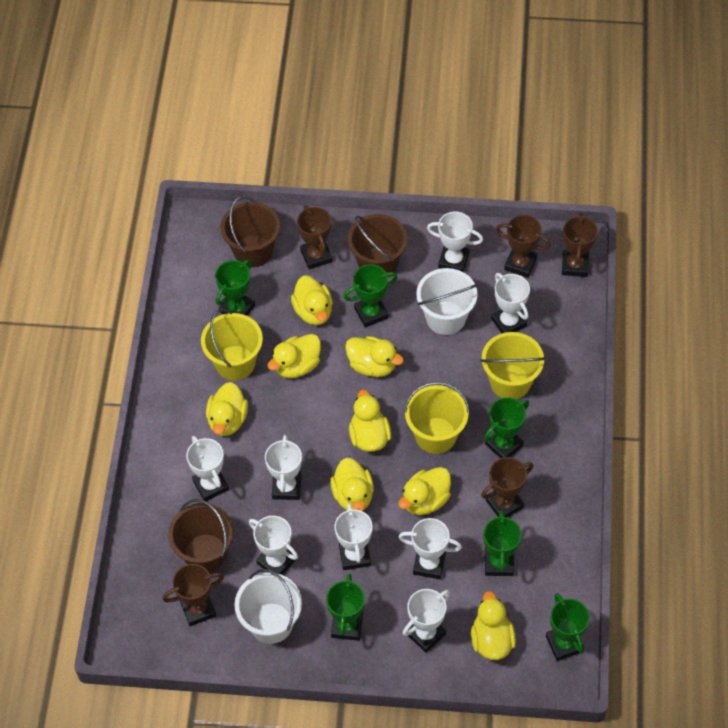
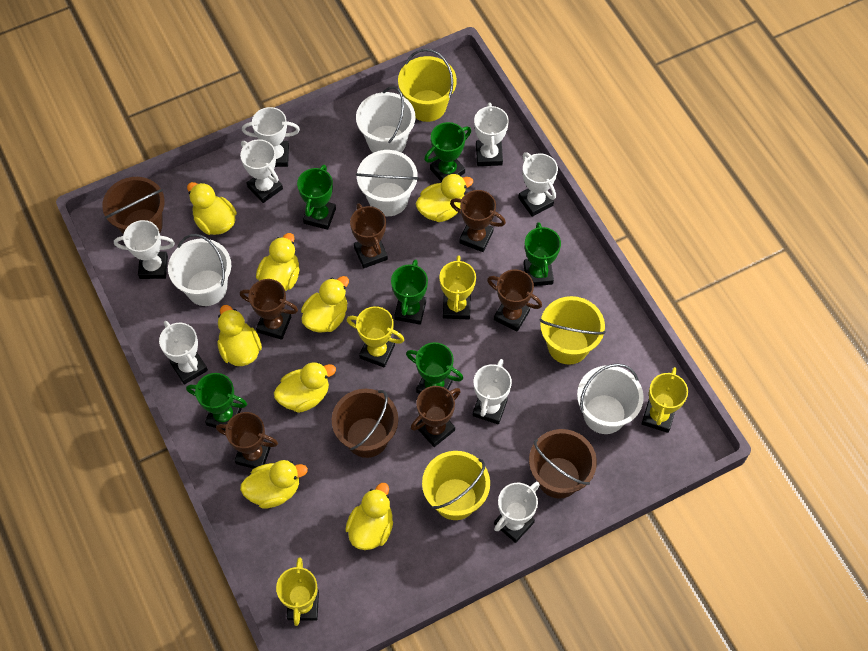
brown trophy: [163,564,224,626] [297,205,333,270] [481,457,533,518] [496,215,551,278] [562,213,598,277] = 5 -> [216,412,278,469] [240,279,298,340] [350,203,388,268] [411,386,461,447] [450,190,506,252] [487,269,542,331] = 6
white bucket: [235,569,302,644] [416,268,478,335] = 2 -> [168,234,231,306] [356,86,415,153] [356,150,419,216] [577,363,644,434] = 4
yellow trophy: none = 0 -> [276,557,319,626] [347,306,405,368] [439,255,476,320] [641,367,688,433] = 4

